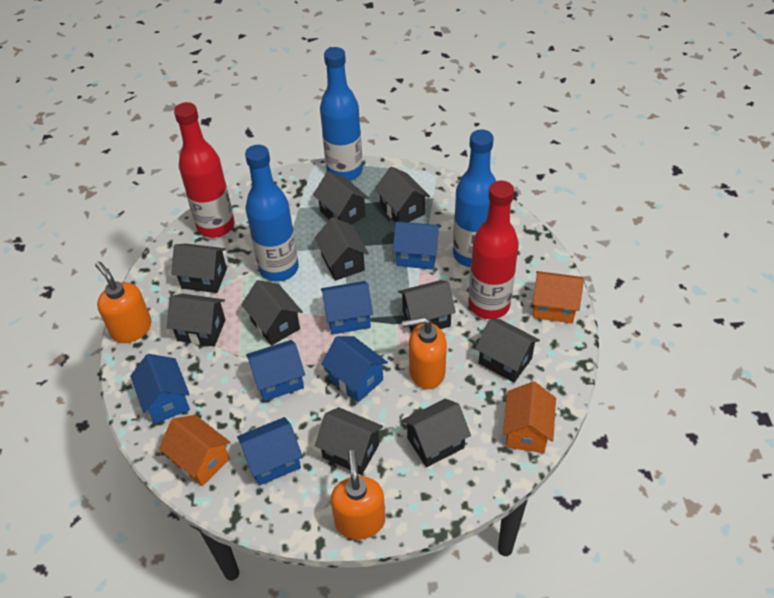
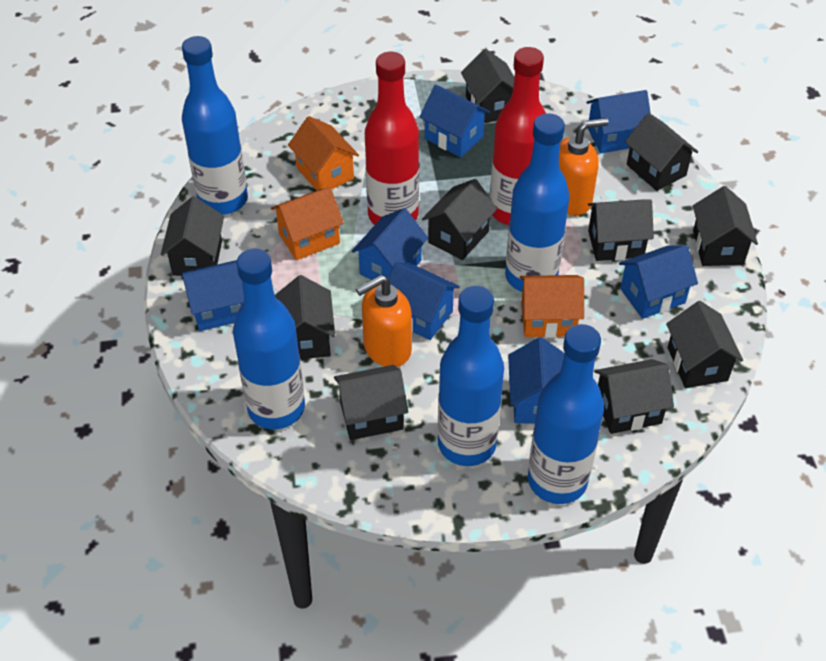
blue bottle: [245,145,299,282] [320,47,363,181] [453,130,496,267] = 3 -> [182,36,248,215] [233,248,305,429] [438,286,504,466] [505,113,570,292] [528,324,604,504] = 5
blue house: [130,354,190,424] [237,417,302,486] [246,340,305,401] [321,281,373,335] [321,336,388,402] [393,221,441,270] = 6 -> [181,260,244,331] [352,208,428,285] [389,262,460,340] [419,85,490,157] [508,337,564,423] [587,90,651,153] [619,245,698,319] = 7
orange soap dispenser: [95,262,152,343] [331,450,385,540] [402,317,447,389] = 3 -> [356,275,412,367] [559,118,609,216] = 2

